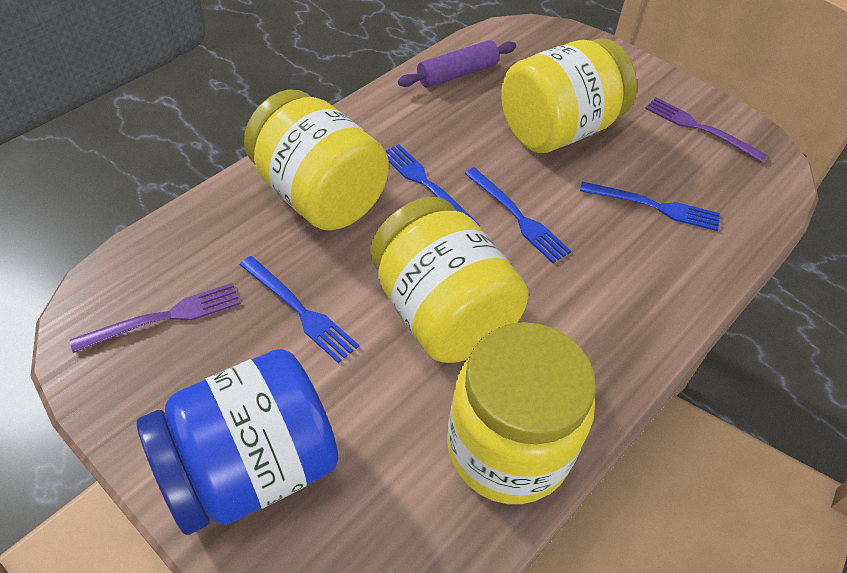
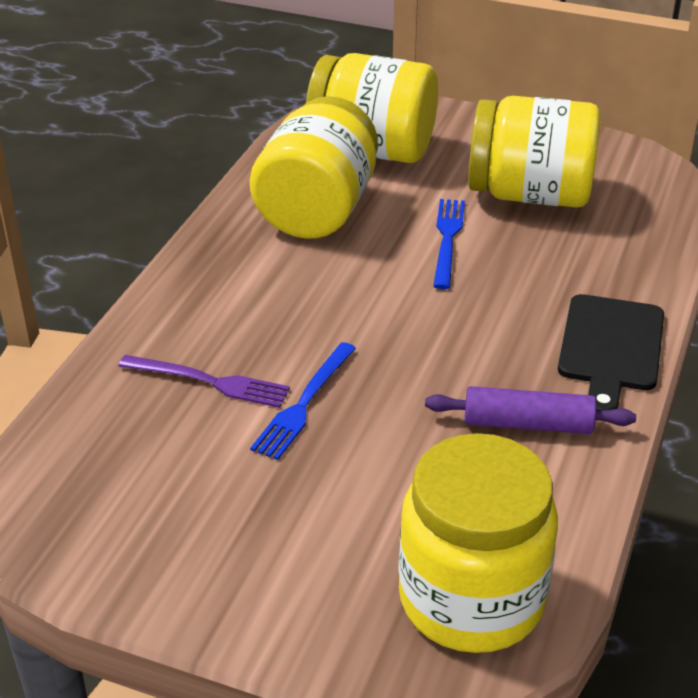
black cutting board: none = 0 -> [558,294,664,410] = 1
blue fork: [239,256,359,363] [386,144,480,227] [464,167,571,263] [580,182,720,231] = 4 -> [250,342,356,460] [433,199,465,289] = 2
blue jar: [137,349,339,535] = 1 -> none = 0
purple fork: [70,283,241,353] [645,98,767,163] = 2 -> [118,355,290,408] = 1

